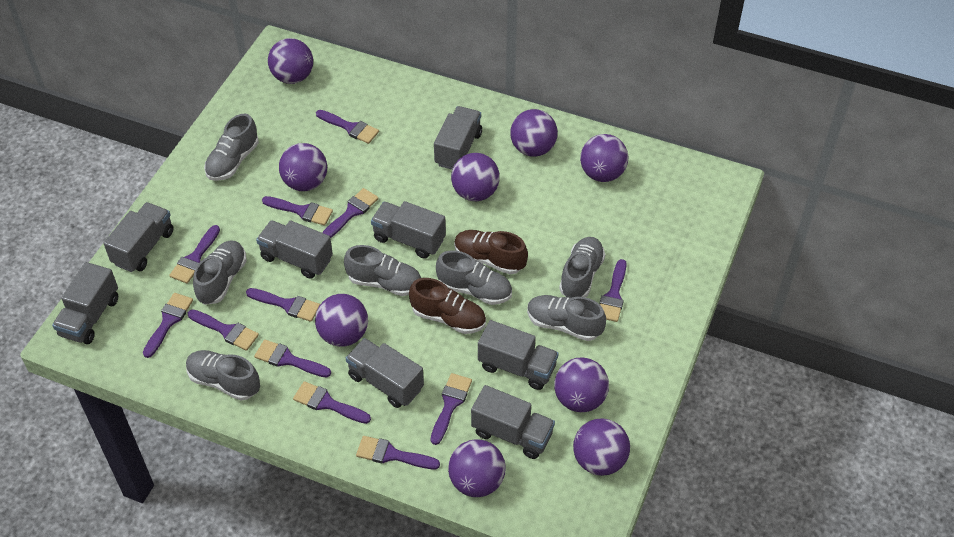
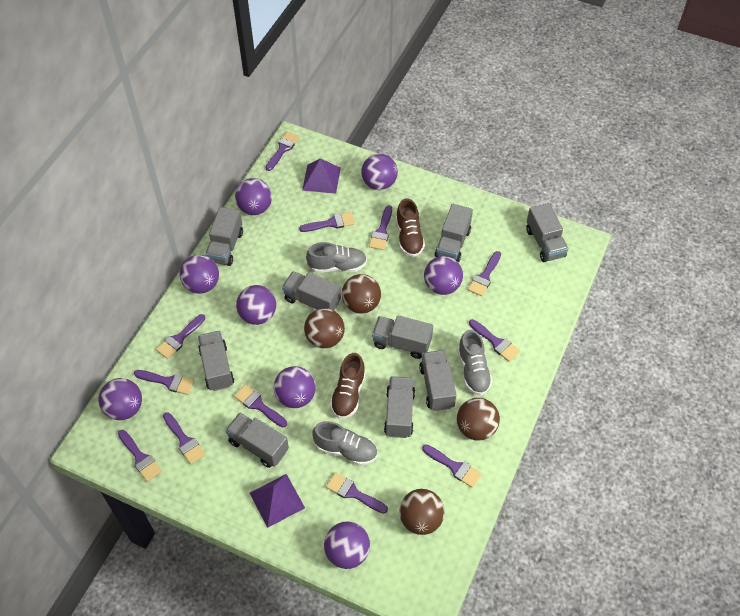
brown ball: none = 0 -> [304,308,345,349] [342,274,381,314] [399,489,445,535] [457,398,500,441] = 4
grey shoe: [186,350,260,401] [193,241,247,305] [204,113,259,181] [344,245,421,296] [436,250,512,305] [527,295,606,341] [559,237,605,298] = 7 -> [306,242,367,273] [312,421,377,466] [458,330,493,395] = 3
grey truck: [52,262,118,344] [104,202,174,272] [256,220,333,279] [346,338,424,408] [371,201,446,259] [434,106,482,170] [471,385,555,459] [478,320,559,390] = 8 -> [198,331,234,391] [205,207,243,266] [225,413,289,468] [282,271,341,310] [372,316,433,359] [384,376,415,438] [419,350,456,411] [435,204,473,263] [526,203,568,262] = 9
purple ball: [268,38,313,84] [279,143,327,191] [315,294,368,347] [448,439,506,497] [451,153,500,201] [510,109,558,157] [554,357,609,412] [573,418,630,476] [580,134,628,182] = 9 -> [99,378,142,420] [180,255,219,294] [235,178,272,215] [236,285,276,325] [274,366,316,408] [324,522,370,569] [361,154,398,190] [424,256,463,295] = 8
purple pyramid: none = 0 -> [250,474,305,528] [302,158,341,194] = 2

